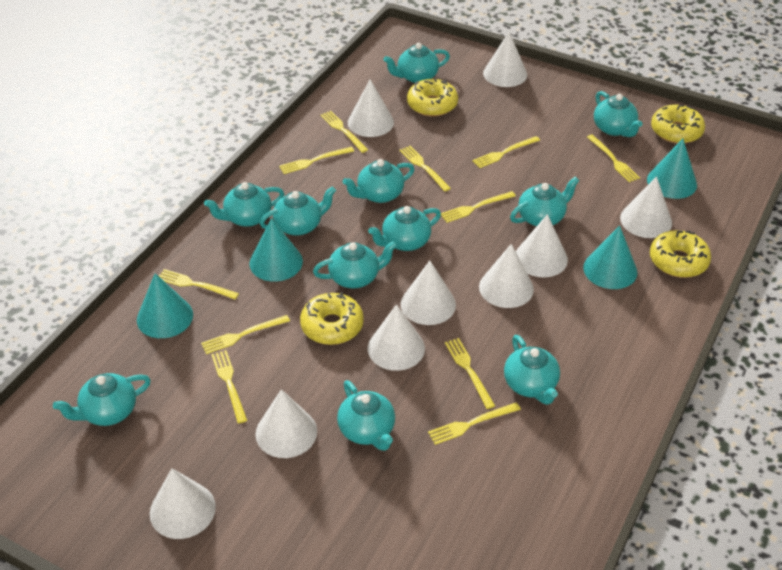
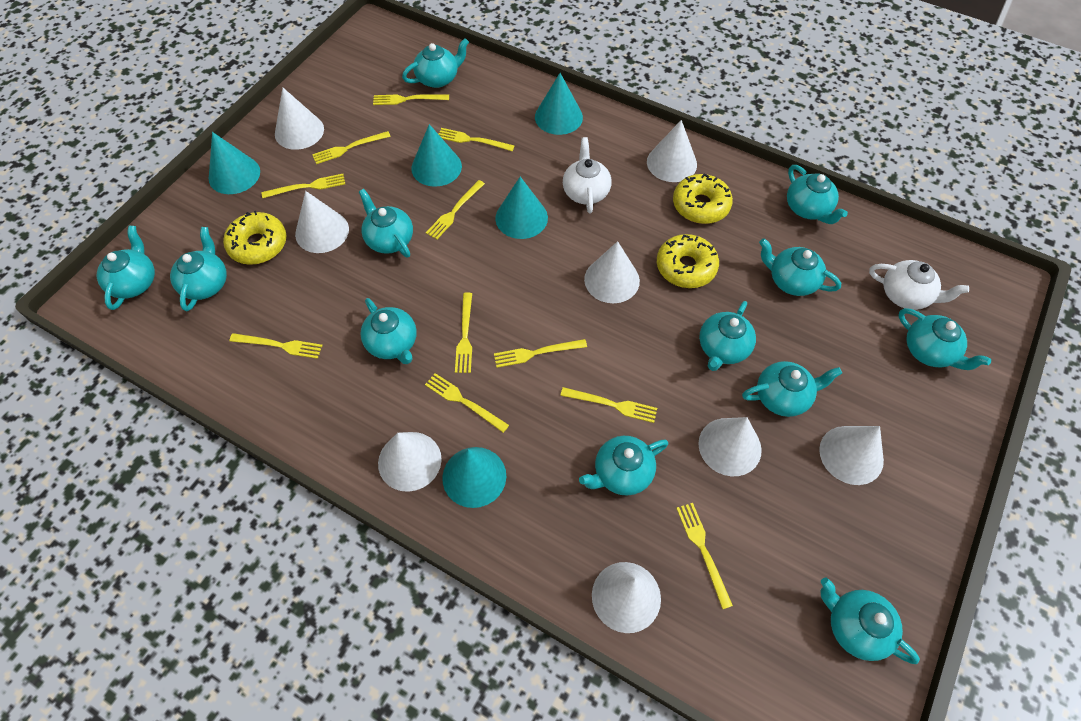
turquoise cone: [137,273,193,338] [249,218,303,282] [583,226,638,289] [647,139,697,199] = 4 -> [209,132,260,194] [411,124,462,187] [442,447,506,508] [495,177,548,239] [535,73,583,135] = 5
turquoise teapot: [53,373,151,426] [204,182,284,227] [260,186,336,236] [313,241,397,288] [337,380,395,451] [343,159,415,203] [368,206,441,251] [384,43,450,83] [504,335,560,405] [510,177,579,226] [594,91,642,137] = 11 -> [97,226,155,310] [170,227,227,311] [359,189,413,258] [360,298,417,364] [402,38,469,88] [579,436,668,496] [699,301,756,371] [742,361,842,417] [759,238,841,296] [787,165,848,224] [820,578,920,664] [898,308,991,370] = 12
white cone: [150,468,216,539] [255,389,317,458] [348,79,394,137] [368,304,425,371] [401,261,456,325] [479,244,534,308] [483,31,527,87] [516,214,568,277] [620,176,672,238] = 9 -> [275,88,324,150] [295,191,349,253] [378,432,442,492] [584,241,640,303] [592,562,661,633] [647,120,697,182] [698,417,762,476] [819,426,884,485] = 8
white teapot: none = 0 -> [563,137,612,213] [869,260,969,310] = 2
yellow donut: [300,292,364,345] [407,78,458,117] [650,230,711,278] [651,104,705,144] = 4 -> [223,211,287,265] [657,234,719,288] [673,174,733,224] = 3

